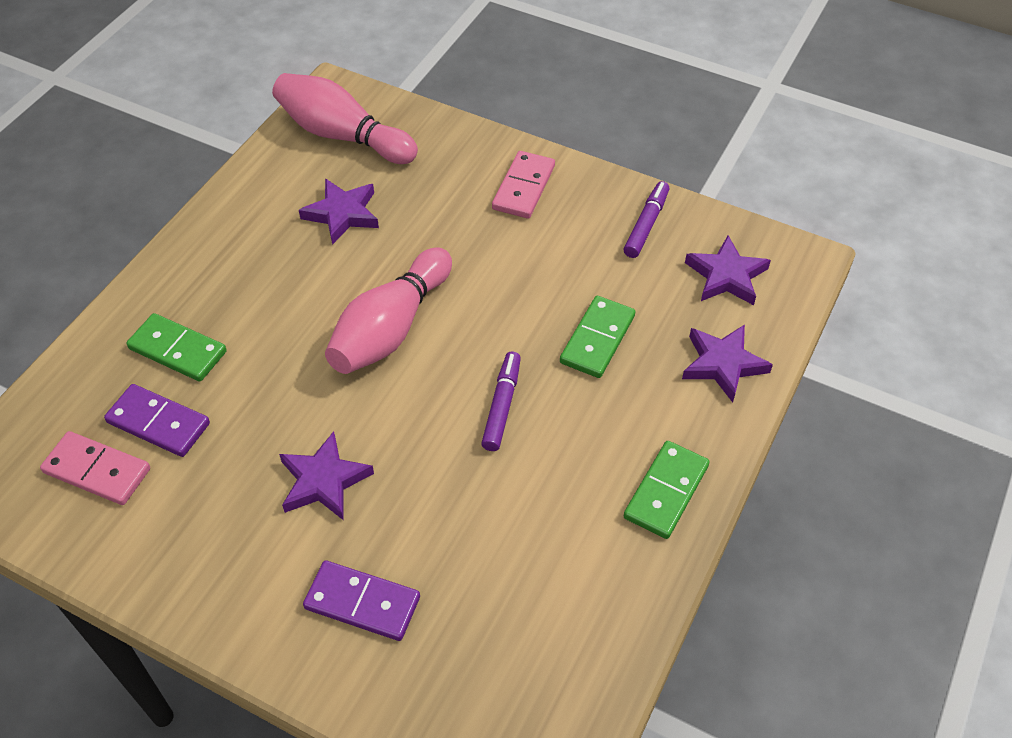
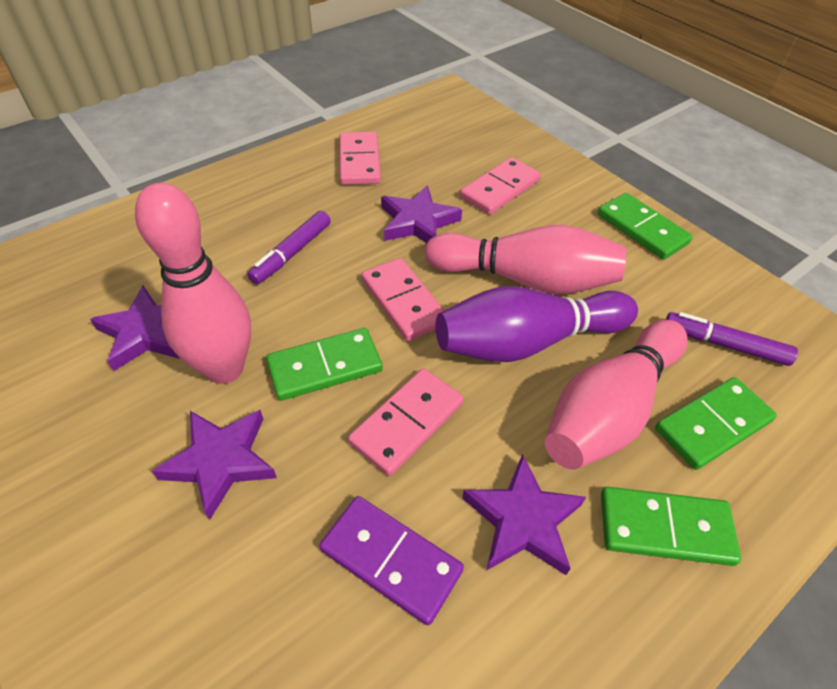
green domino: [126,313,226,381] [560,296,635,378] [624,441,709,539] = 3 -> [266,328,383,401] [598,193,693,259] [601,487,741,566] [655,377,777,470] = 4
pink bowling pin: [272,73,418,164] [325,248,452,374] = 2 -> [135,183,251,384] [425,225,626,294] [545,320,688,470] = 3
pink domino: [40,431,150,505] [492,151,555,219] = 2 -> [339,132,381,185] [348,368,464,476] [361,258,445,341] [460,157,541,215] = 4
purple bowling pin: none = 0 -> [435,286,638,362] = 1
purple domino: [104,384,210,457] [303,560,420,641] = 2 -> [319,496,464,625] = 1

